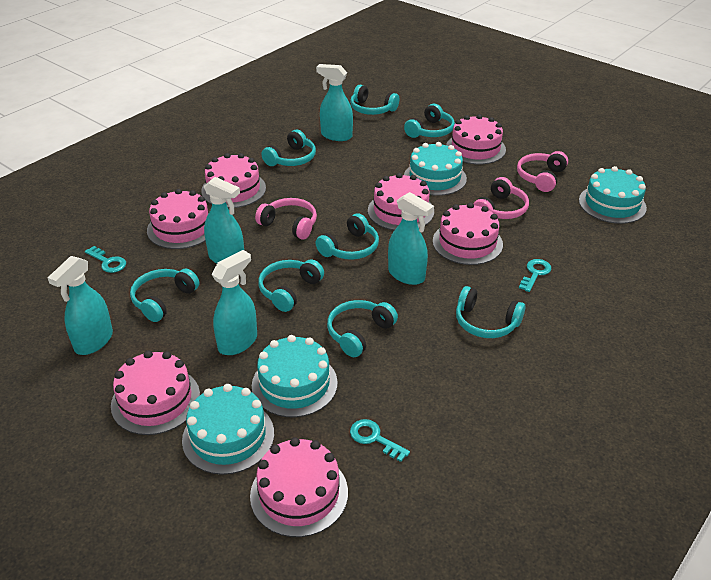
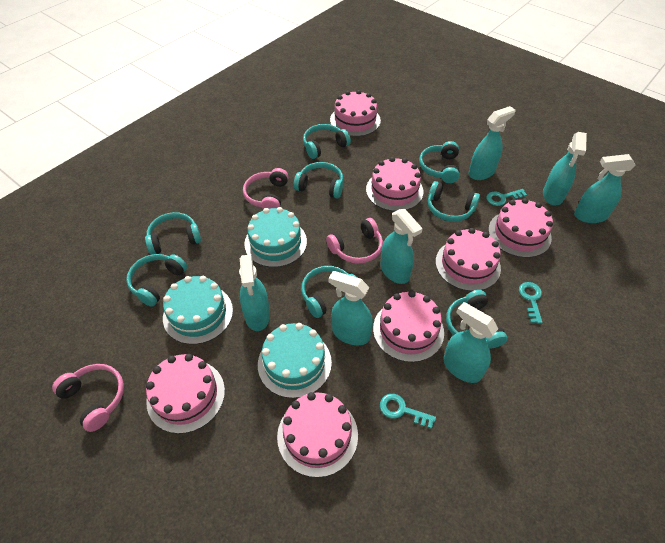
turquoise cake: [182,384,274,475] [252,335,338,417] [404,142,467,196] [579,166,647,224] = 4 -> [163,276,233,344] [244,207,307,267] [258,323,332,398] = 3
turquoise spray bottle: [48,256,113,355] [204,177,244,264] [212,250,257,355] [316,64,353,141] [388,192,434,285] = 5 -> [239,254,270,331] [329,271,373,345] [381,209,423,284] [443,302,498,383] [469,106,516,180] [543,132,587,205] [574,154,636,223] = 7

